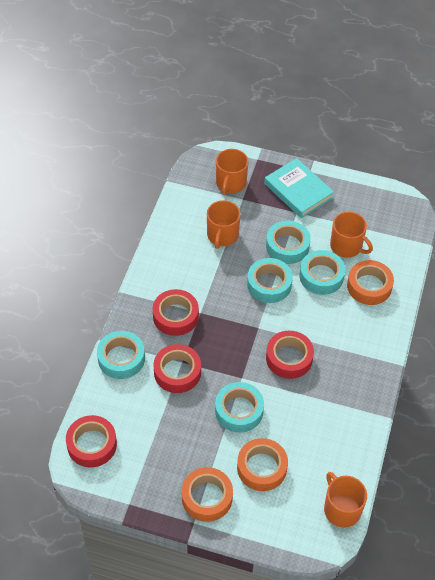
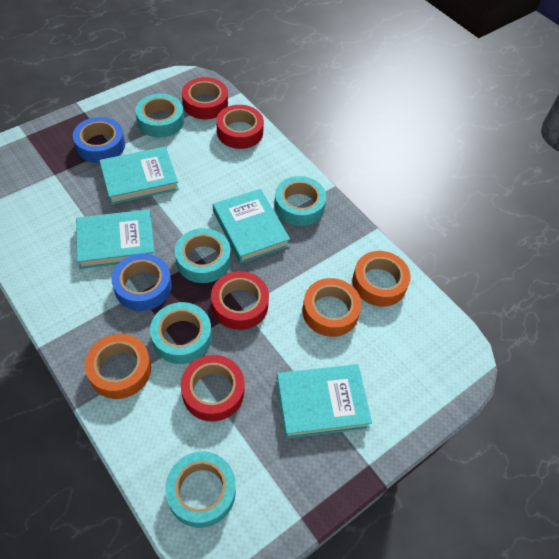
blue tape: none = 0 -> [73,117,125,163] [112,253,172,311] = 2
orange mug: [207,200,241,249] [216,149,248,195] [324,472,367,528] [330,212,373,258] = 4 -> none = 0
turquoise book: [264,158,334,218] = 1 -> [76,209,155,269] [99,147,179,205] [213,189,290,263] [276,364,372,439] = 4

